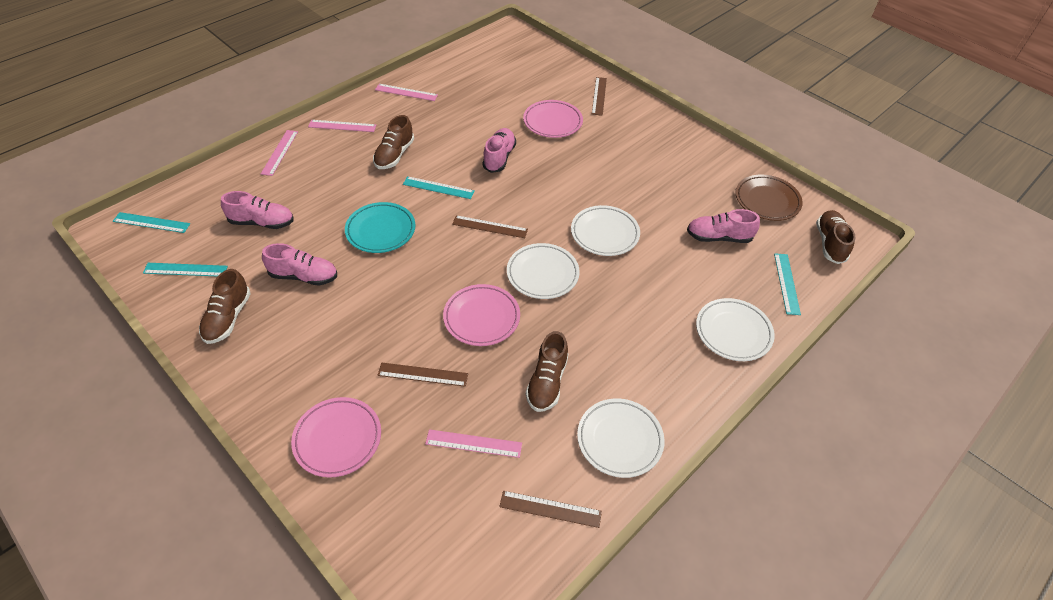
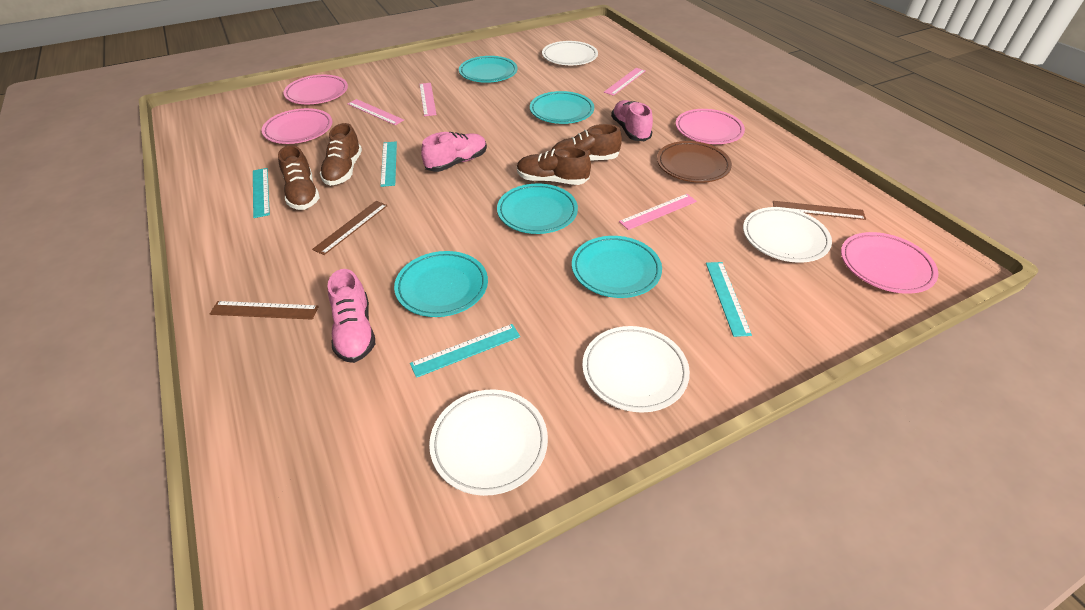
brown ruler: [378,363,468,387] [452,215,528,238] [499,491,602,528] [592,77,607,116] = 4 -> [210,301,319,320] [312,201,388,255] [773,201,866,220] = 3
pink plate: [291,397,381,477] [443,284,520,346] [523,100,583,138] = 3 -> [262,108,332,144] [283,75,348,104] [676,109,745,144] [841,232,938,294] = 4
pink shoe: [221,191,294,229] [262,243,337,286] [483,128,516,173] [687,209,760,243] = 4 -> [328,269,375,363] [421,132,487,172] [611,100,653,141] = 3
turquoise plate: [345,202,416,253] = 1 -> [394,251,488,317] [459,56,518,83] [497,184,578,234] [530,91,594,124] [572,236,662,298] = 5

